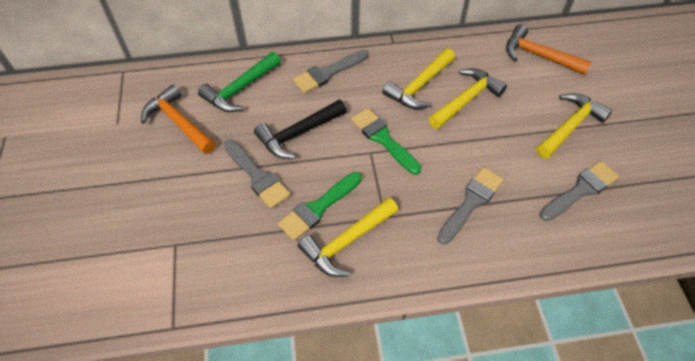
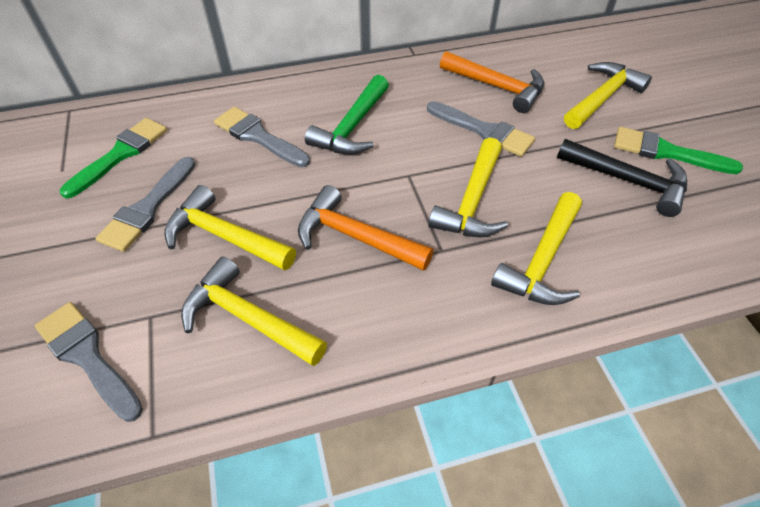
yellow hammer: [298,197,398,277] [382,48,455,109] [429,68,507,129] [536,93,612,159] = 4 -> [164,185,296,271] [181,256,327,366] [428,138,508,237] [491,192,582,305] [564,62,652,129] = 5

